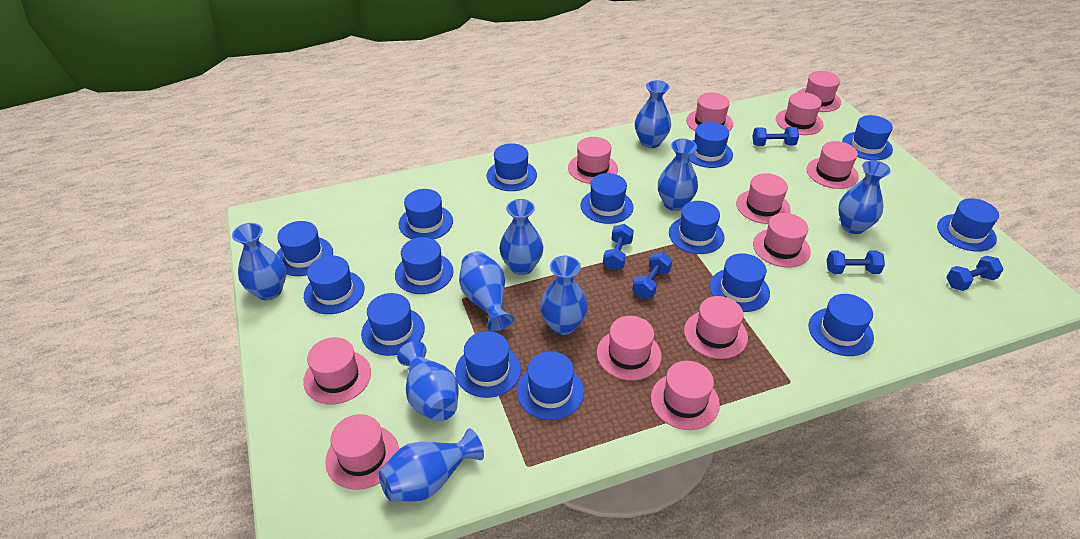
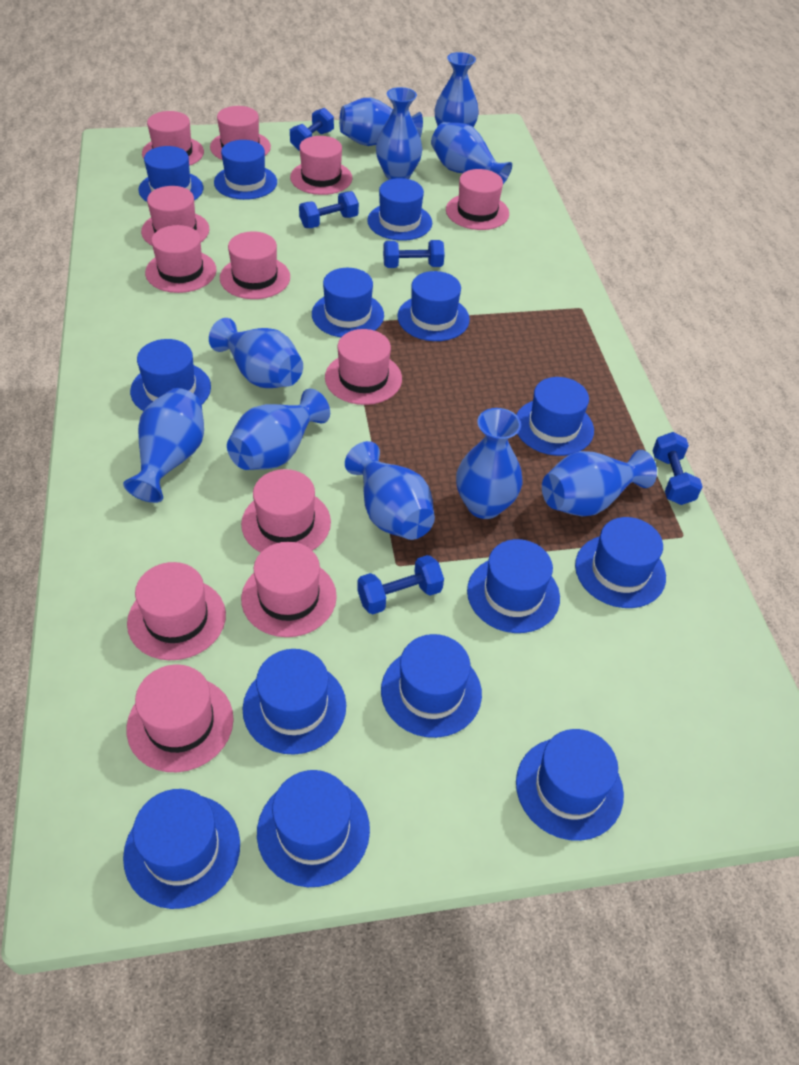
blue hat: [277,221,333,276] [304,256,365,314] [361,293,425,356] [395,237,454,294] [399,189,453,240] [455,331,521,398] [487,143,537,191] [517,351,584,420] [581,173,634,224] [669,201,725,254] [689,122,733,168] [709,253,770,312] [808,294,874,356] [842,115,893,160] [937,198,999,252] = 15 -> [123,789,240,909] [130,339,211,411] [138,146,203,202] [214,140,277,200] [243,649,346,755] [257,770,370,887] [312,268,384,337] [367,178,432,241] [381,634,482,738] [397,271,470,341] [467,539,560,633] [516,377,594,456] [516,729,624,841] [575,517,666,608] = 14
blue vase: [232,223,286,300] [378,428,484,502] [397,341,459,422] [459,251,514,332] [499,199,543,275] [540,256,588,335] [635,80,671,148] [658,139,698,211] [838,160,891,234] = 9 -> [123,388,204,503] [209,318,303,388] [227,389,330,470] [339,98,423,146] [345,441,435,540] [376,87,422,180] [431,122,512,184] [435,52,479,127] [456,408,522,519] [542,450,657,517] = 10

